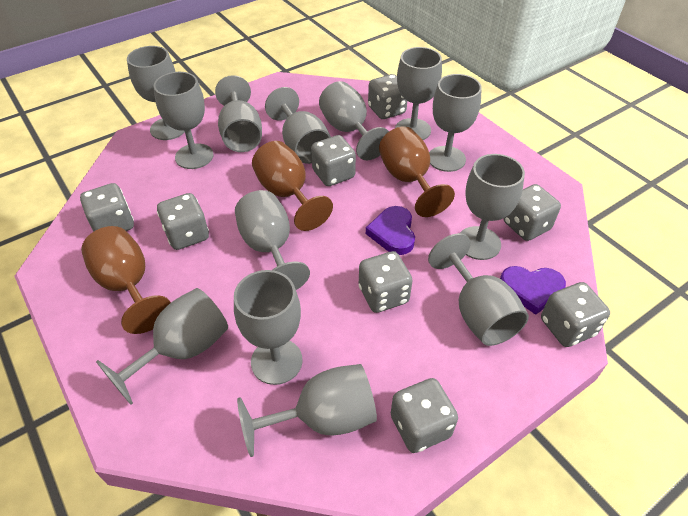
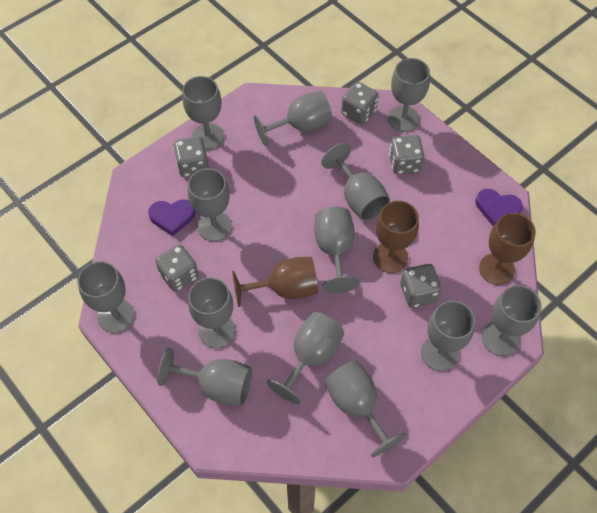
grey dice: [80,183,134,232] [157,193,209,250] [311,135,356,186] [359,251,413,313] [368,74,407,119] [391,378,458,453] [503,184,561,241] [541,282,610,347] = 8 -> [155,244,199,292] [173,136,209,177] [341,82,379,125] [389,135,424,174] [400,264,442,308] = 5

